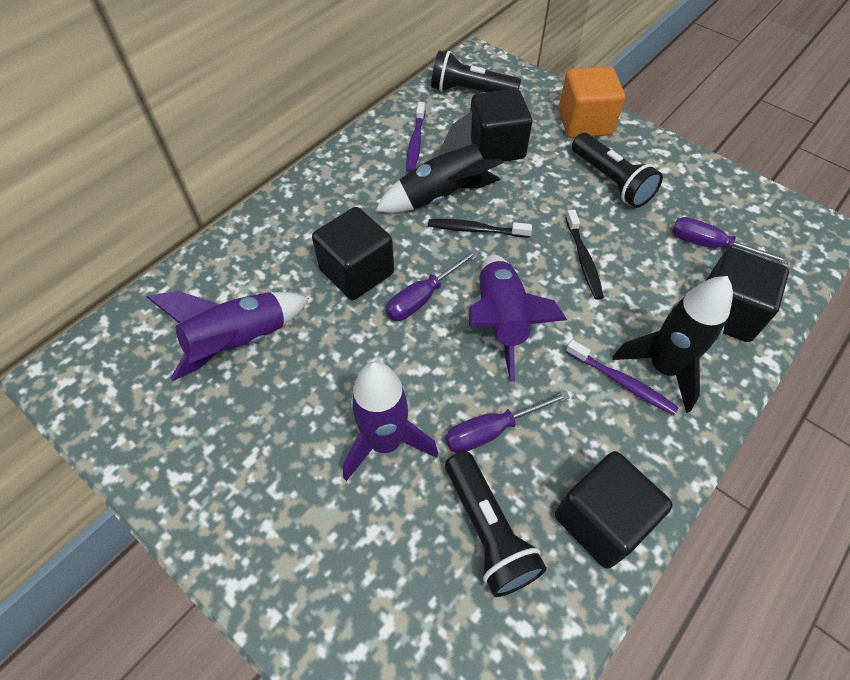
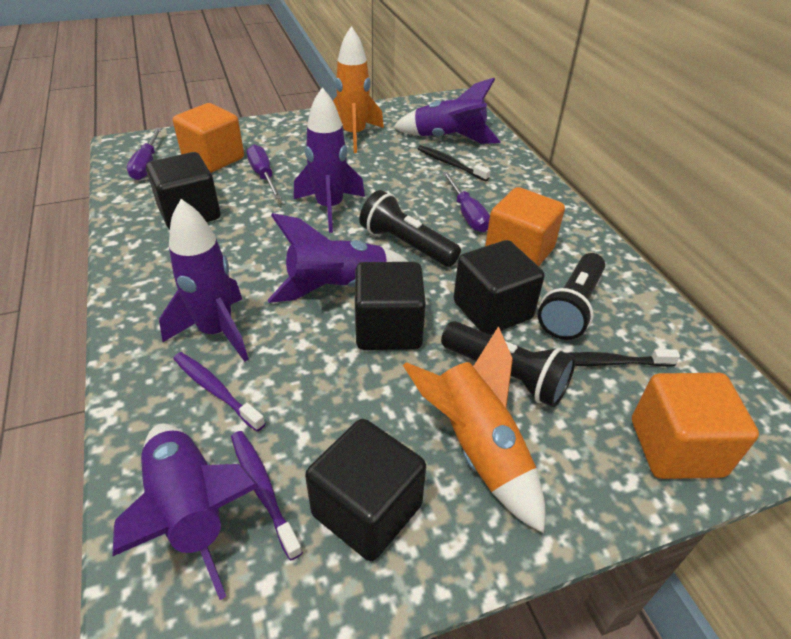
black rocket: [375,111,503,213] [612,276,733,413] = 2 -> none = 0
orange cube: [559,66,625,138] = 1 -> [173,103,244,173] [485,187,565,266] [632,373,759,479] = 3
orange rocket: none = 0 -> [333,26,384,153] [403,326,545,533] = 2
purple rocket: [146,291,309,381] [343,361,438,481] [469,255,567,382] = 3 -> [112,424,260,600] [159,199,249,362] [268,213,408,303] [294,87,365,233] [393,78,501,144] = 5

